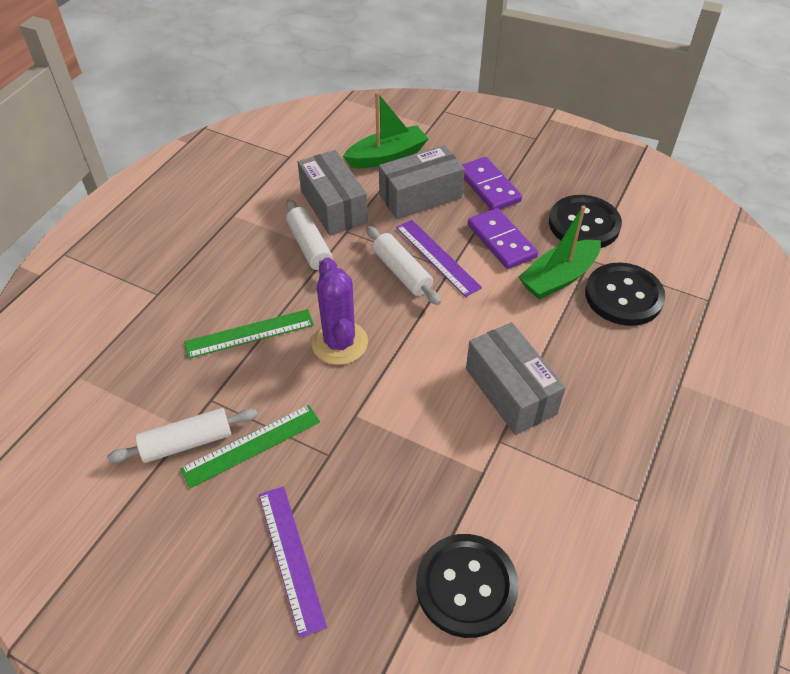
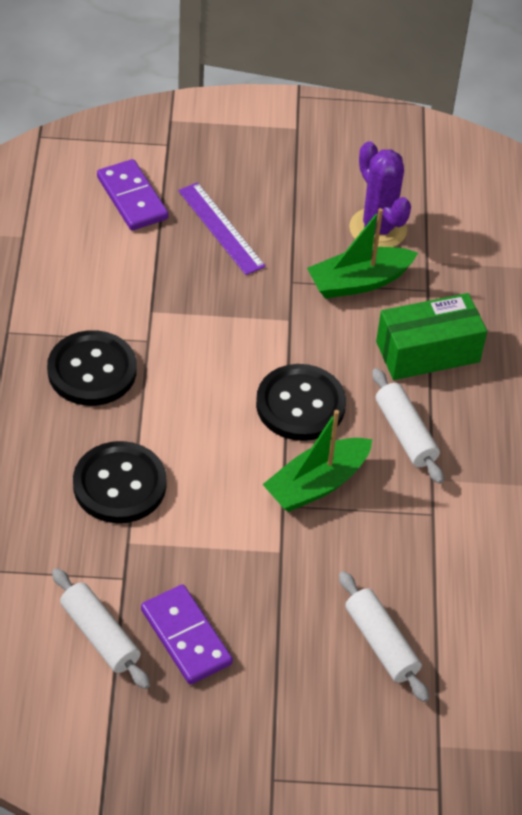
green box: none = 0 -> [376,293,487,380] = 1
green ruler: [180,405,320,488] [184,309,314,359] = 2 -> none = 0
grey box: [298,150,368,236] [379,145,465,219] [466,322,566,435] = 3 -> none = 0
purple ruler: [259,486,327,638] [396,220,482,297] = 2 -> [178,182,266,275] = 1

